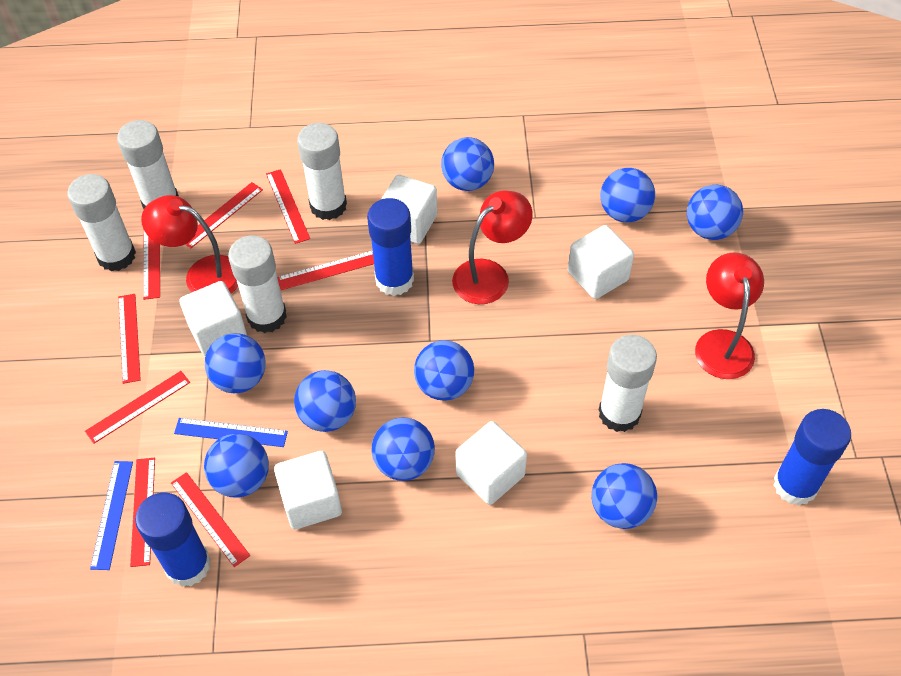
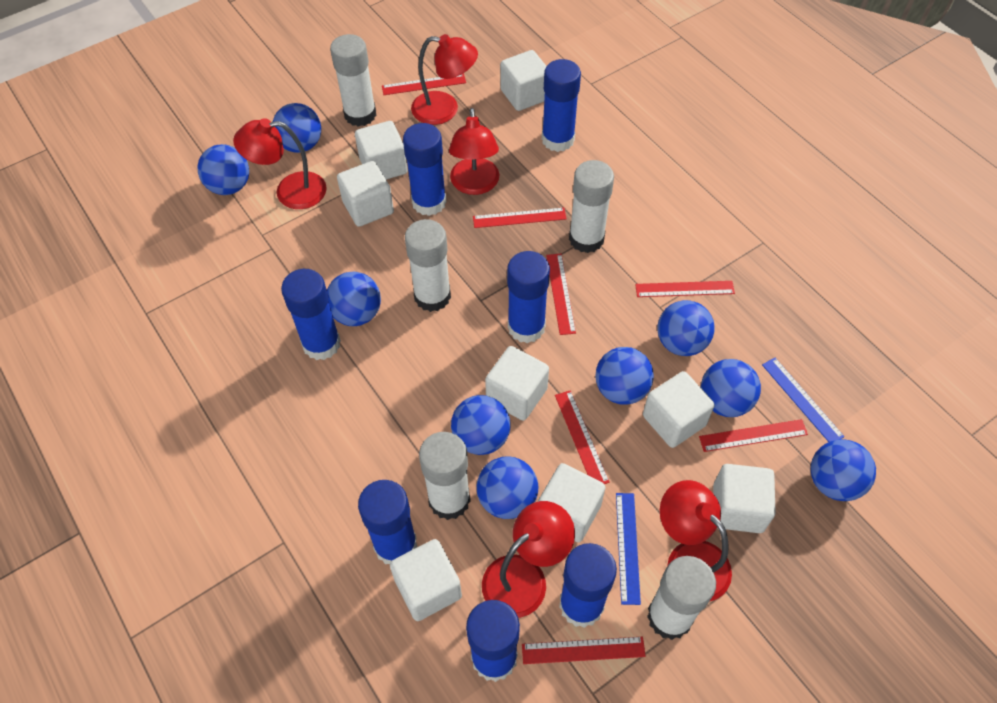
blue glue stick: [135,493,211,587] [367,198,414,296] [773,409,851,506] = 3 -> [281,269,341,360] [358,480,417,564] [403,123,446,216] [466,600,520,682] [507,251,550,343] [542,59,581,152] [559,543,617,628] = 7
red lamp: [141,195,238,294] [452,190,533,304] [695,252,764,379] = 3 -> [233,118,327,209] [411,34,478,125] [449,108,499,195] [482,501,575,618] [660,480,732,602] = 5
red ruler: [85,371,190,444] [118,294,141,384] [130,458,155,567] [143,229,160,300] [171,472,250,567] [185,182,263,249] [266,169,310,244] [277,250,374,290] = 8 -> [382,73,466,95] [473,207,567,228] [522,637,646,664] [546,254,576,335] [555,390,610,484] [635,281,735,297] [699,419,808,452] = 7
white cube: [180,281,247,356] [274,451,342,529] [382,174,437,244] [455,421,527,505] [568,225,634,299] = 5 -> [337,161,394,227] [355,121,408,180] [390,539,462,621] [485,346,549,421] [500,50,547,111] [538,463,605,542] [643,371,715,448] [713,464,776,533] = 8

